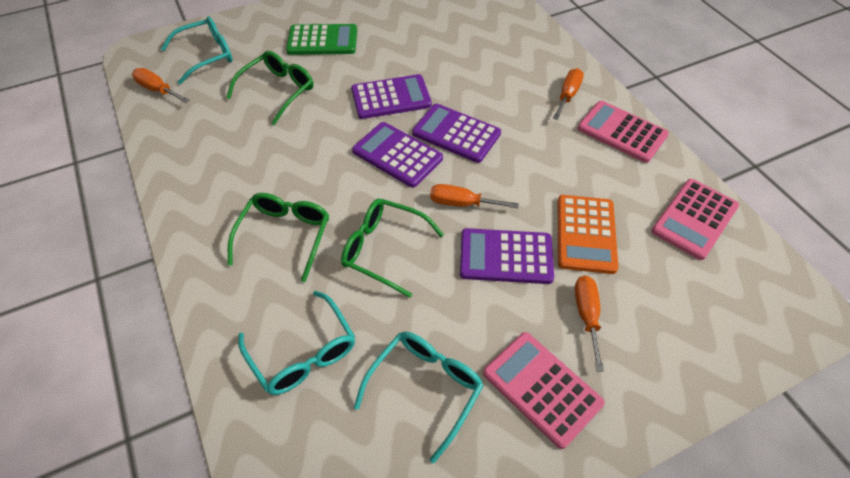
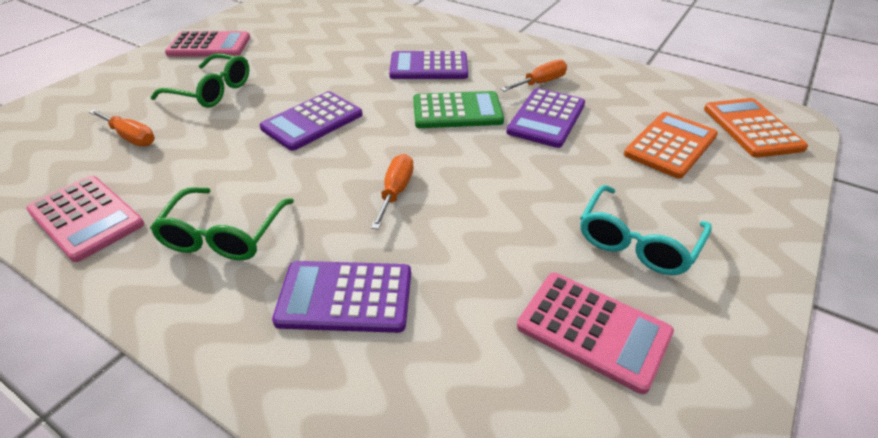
green glasses: [226,51,314,125] [228,193,329,282] [341,199,444,298] = 3 -> [150,187,294,260] [151,53,250,108] = 2
orange calculator: [558,195,619,274] = 1 -> [624,112,718,179] [704,98,808,158] = 2
orange screwdriver: [132,68,189,103] [430,184,519,208] [553,68,584,120] [575,275,604,371] = 4 -> [89,109,155,146] [371,154,414,230] [500,60,567,92] = 3
turquoise glasses: [161,16,233,84] [238,291,355,395] [354,332,484,463] = 3 -> [580,185,712,275] = 1

